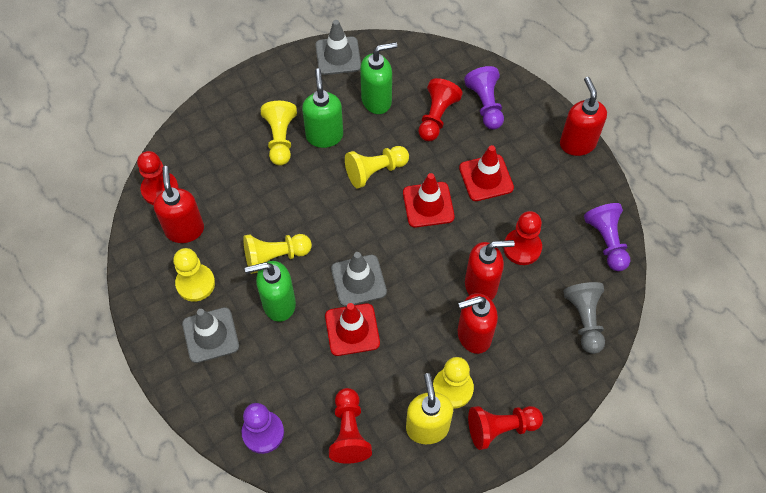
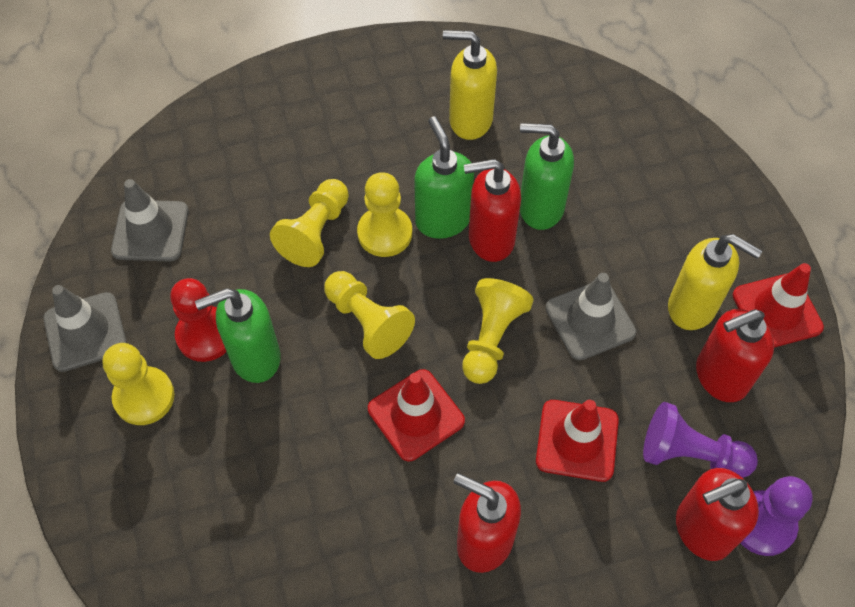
grey pawn: [563,282,605,354] = 1 -> none = 0
purple pawn: [242,403,284,454] [464,66,504,130] [584,203,630,271] = 3 -> [643,402,758,478] [741,476,813,556] = 2
red pawn: [137,151,179,205] [329,388,372,464] [418,78,463,141] [468,406,543,450] [503,211,542,265] = 5 -> [170,278,226,362] = 1
yellow soap dispenser: [406,373,453,444] = 1 -> [443,30,497,140] [668,234,762,330] = 2

